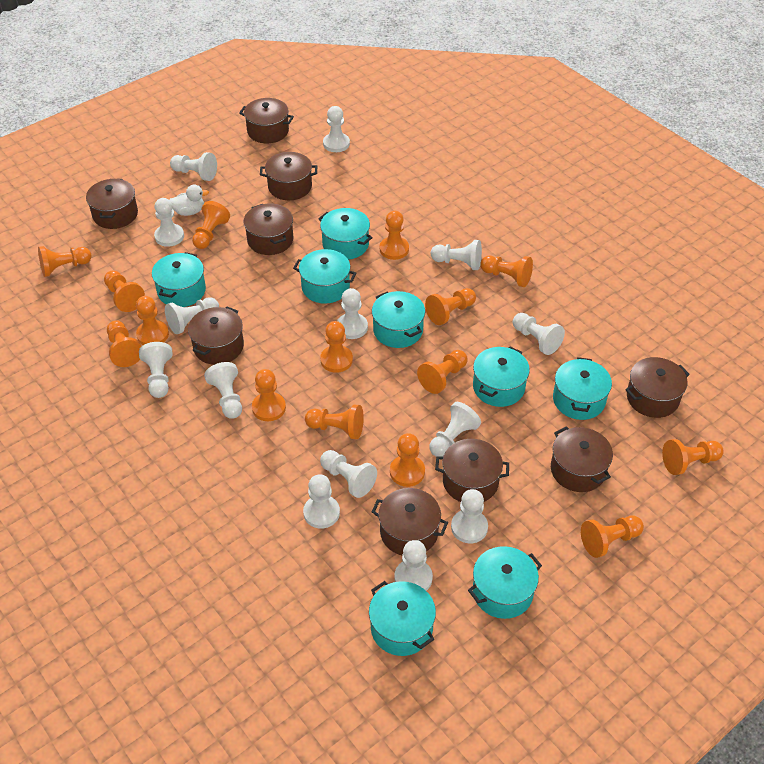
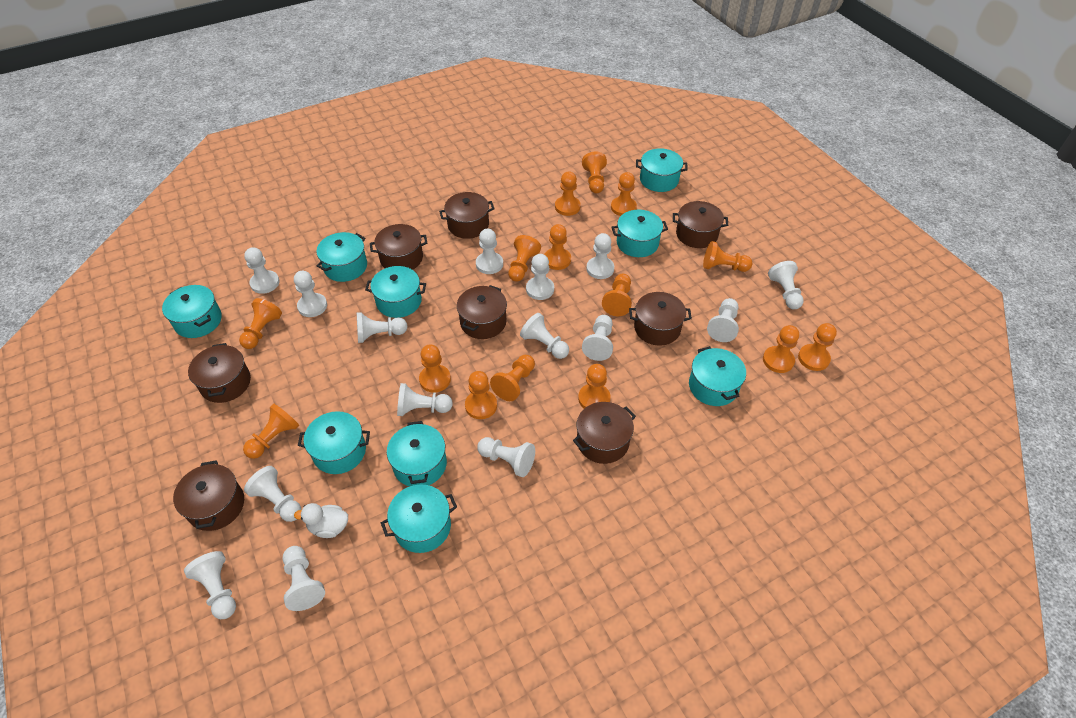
brown pot: [86,179,138,229] [188,306,244,365] [239,98,294,143] [244,203,293,255] [260,152,317,200] [372,488,448,555] [435,439,509,502] [551,426,613,492] [626,357,690,418] = 9 -> [173,460,244,531] [188,343,251,403] [370,224,427,270] [439,192,495,239] [457,285,507,339] [573,402,636,464] [629,292,692,346] [673,201,728,248] = 8
turquoise pot: [152,252,206,307] [293,249,357,303] [318,208,373,260] [369,581,436,656] [372,291,425,348] [468,546,542,619] [473,347,530,407] [553,357,612,420] = 8 -> [162,285,222,338] [298,411,370,474] [316,232,367,282] [365,266,426,318] [381,484,457,553] [387,421,447,487] [611,210,668,257] [636,148,688,192] [689,346,746,406] = 9
white pawn: [139,342,173,398] [154,198,184,247] [165,297,219,334] [170,152,217,181] [204,362,242,419] [303,475,340,529] [320,450,377,498] [323,106,350,152] [337,288,368,339] [394,540,433,591] [430,402,481,457] [431,240,482,270] [451,489,488,543] [513,313,565,355] = 14 -> [184,551,236,619] [244,247,280,294] [244,466,301,522] [282,546,325,611] [294,271,327,317] [357,312,407,343] [397,383,453,416] [476,229,503,274] [477,437,535,477] [520,313,569,359] [526,254,554,300] [582,315,613,361] [586,233,614,279] [707,298,739,342] [768,261,804,309] = 15

